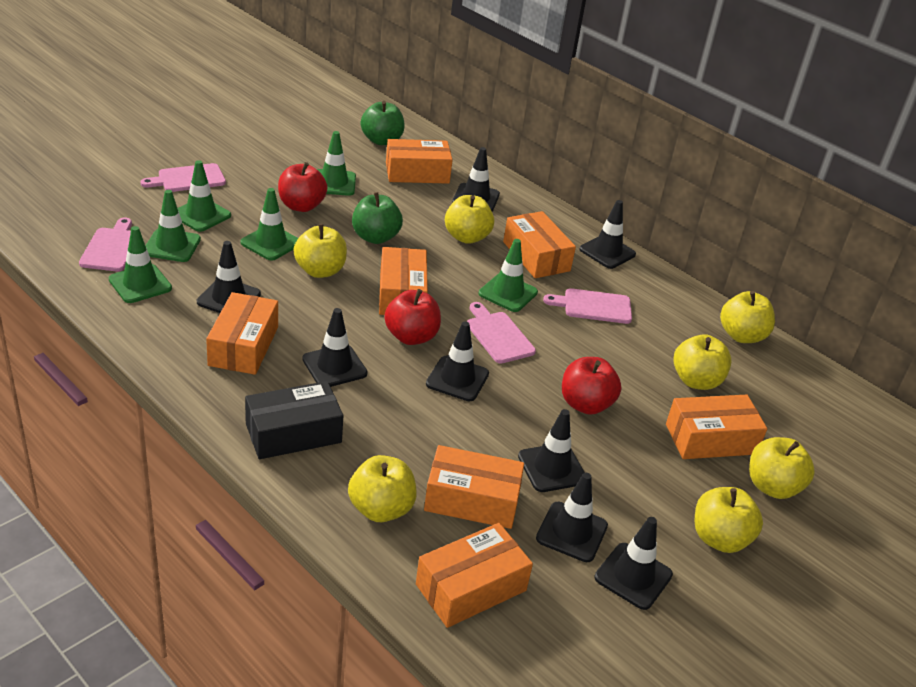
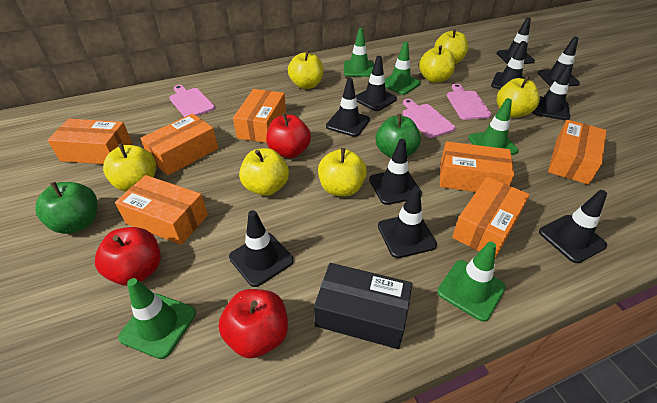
black traffic cone: [197,241,261,313] [302,308,368,387] [426,321,489,401] [452,147,500,212] [518,409,585,492] [536,473,608,562] [579,200,636,269] [594,517,673,610] = 8 -> [229,210,294,287] [326,78,370,137] [356,56,397,111] [369,139,422,205] [378,187,437,258] [491,41,526,89] [497,17,535,64] [532,64,572,120] [538,37,580,86] [539,190,607,263] = 10
green traffic cone: [109,226,172,303] [145,190,201,262] [177,160,231,232] [240,188,298,261] [317,131,356,196] [479,239,538,312] = 6 -> [118,278,196,359] [344,28,374,77] [385,41,421,95] [437,242,506,322] [468,98,519,155] = 5
pink cutting board: [79,218,132,272] [141,163,226,192] [467,302,536,363] [543,288,632,324] = 4 -> [169,85,215,117] [403,99,455,138] [447,83,492,120] = 3

